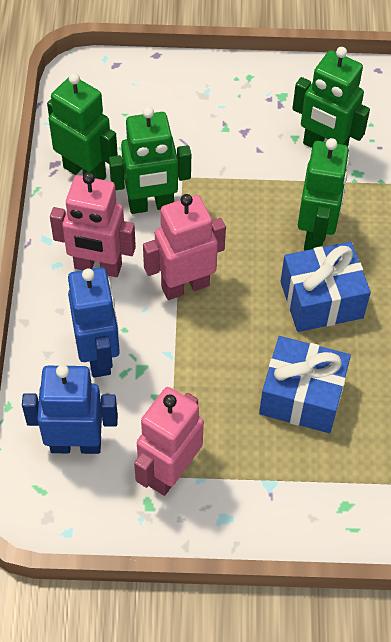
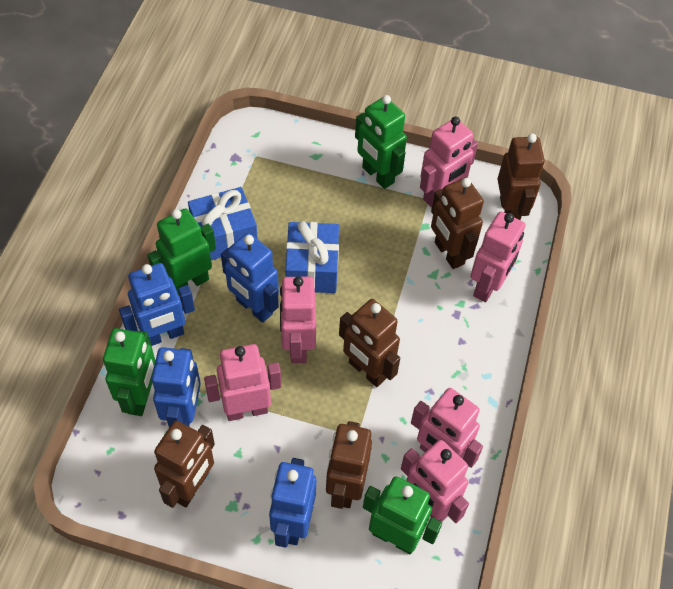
blue robot: [22,365,118,454] [68,267,120,378] = 2 -> [119,263,195,346] [151,347,201,428] [221,233,279,323] [269,458,316,548] = 4
brown robot: none = 0 -> [154,421,215,508] [326,421,372,509] [339,299,400,387] [431,178,484,269] [498,134,545,220] = 5
pink robot: [50,172,136,277] [134,387,204,496] [143,194,226,300] = 3 -> [204,344,281,421] [280,277,316,363] [401,440,469,523] [411,388,483,468] [420,116,478,208] [471,212,525,302] = 6

